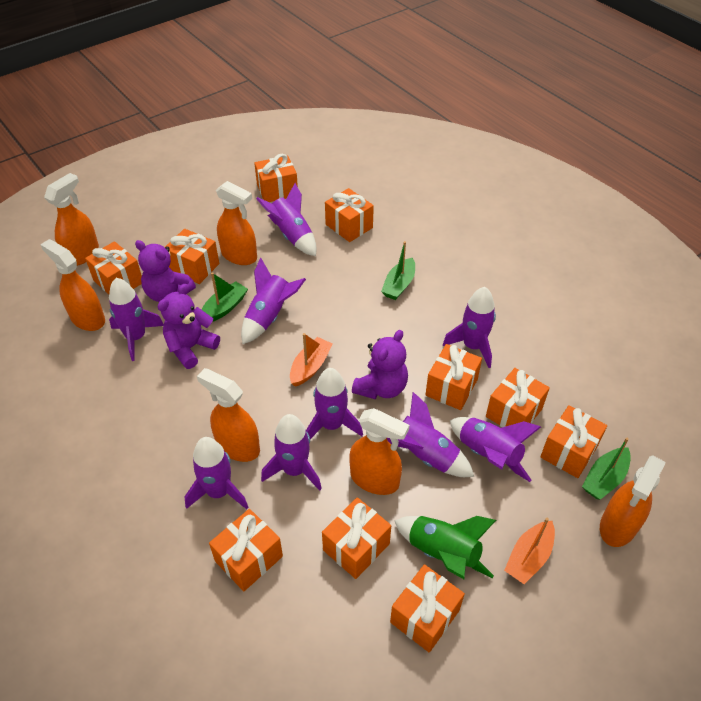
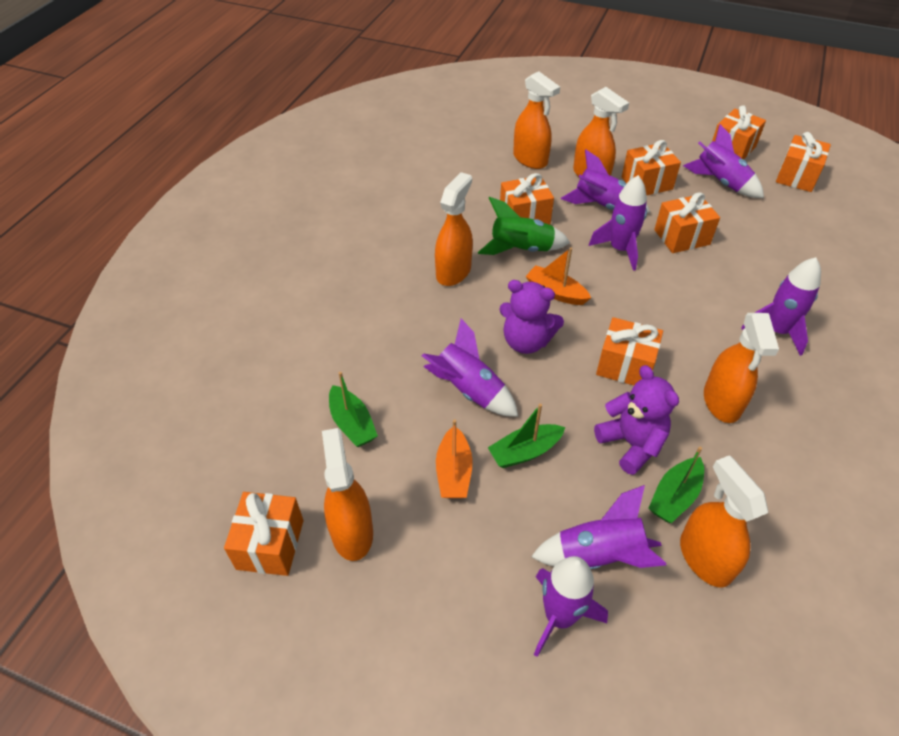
orange gift: [85,241,142,294] [165,229,219,284] [209,509,283,591] [254,154,298,202] [322,497,391,579] [325,188,374,242] [390,564,465,653] [425,344,482,410] [486,368,550,427] [540,405,607,478] = 10 -> [224,492,303,576] [500,173,554,225] [596,317,663,385] [622,140,681,196] [654,192,720,253] [712,105,766,159] [776,132,831,192] = 7
purple rocket: [109,278,164,361] [185,437,248,509] [241,258,306,344] [256,183,317,256] [261,414,322,491] [306,368,363,439] [387,392,474,477] [443,287,496,368] [450,417,541,482] = 9 -> [422,318,518,417] [531,485,666,569] [534,556,608,657] [561,150,650,213] [589,175,647,271] [683,124,764,198] [741,257,821,356] = 7
purple teddy bear: [135,240,196,302] [158,284,220,369] [352,330,408,399] = 3 -> [499,280,564,354] [594,365,679,475] = 2

